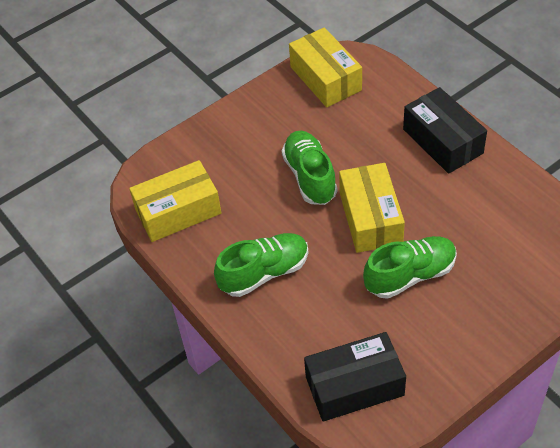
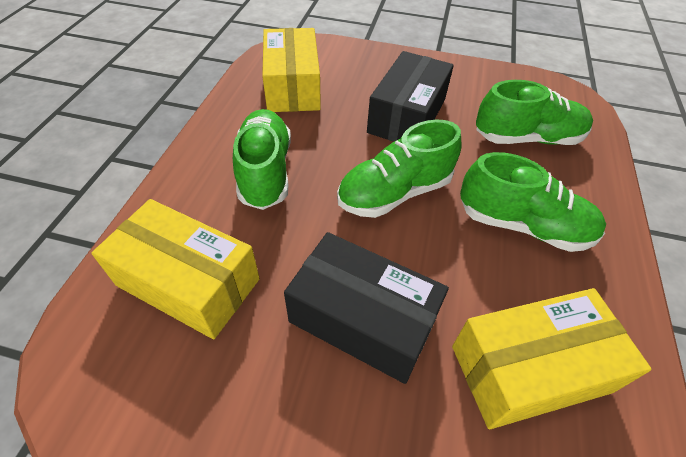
green shoe: [214,233,308,297] [282,131,337,205] [363,236,457,299] = 3 -> [233,109,291,210] [337,119,461,218] [460,152,606,252] [476,80,593,145] = 4

